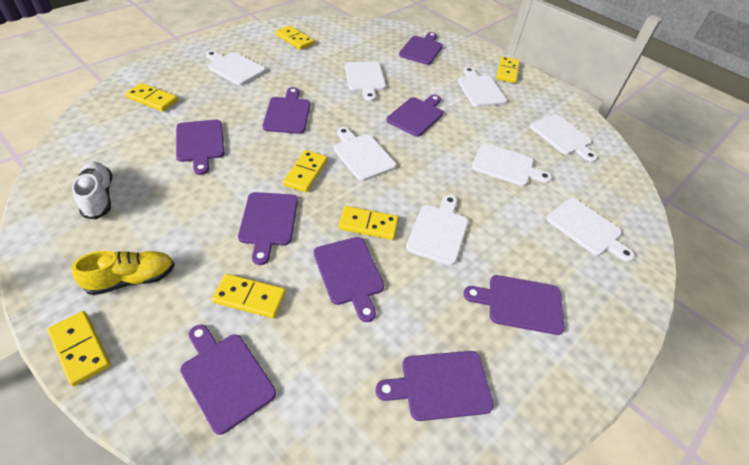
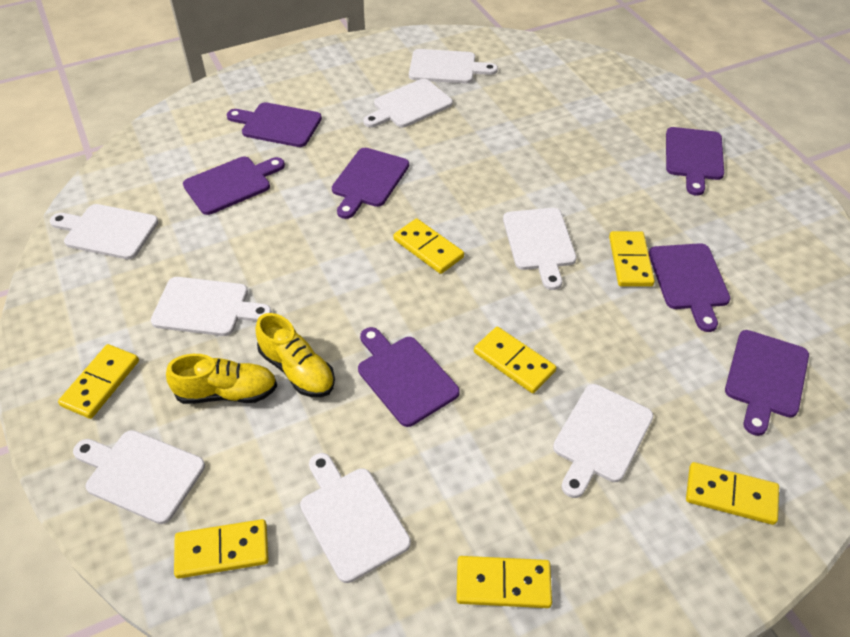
purple cutting board: [176,120,225,175] [180,325,276,435] [238,192,298,265] [263,87,310,134] [314,237,384,322] [375,351,494,421] [386,95,443,137] [399,32,443,65] [463,275,565,335] = 9 -> [183,157,285,215] [226,102,322,147] [332,148,409,219] [358,327,460,427] [649,243,731,332] [666,127,724,196] [725,330,809,436] = 7
white shoe: [72,162,112,219] = 1 -> none = 0
yellow shoe: [72,251,175,295] = 1 -> [166,354,277,404] [255,313,335,397] = 2

